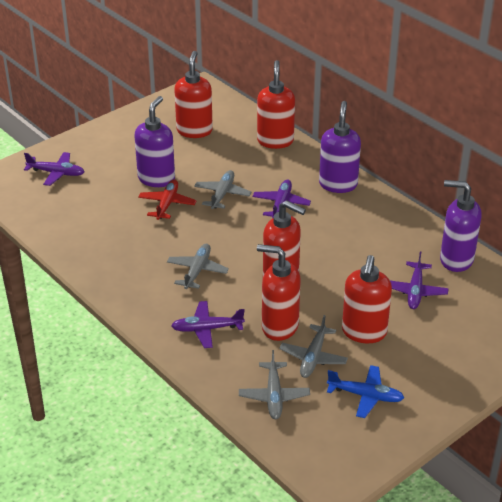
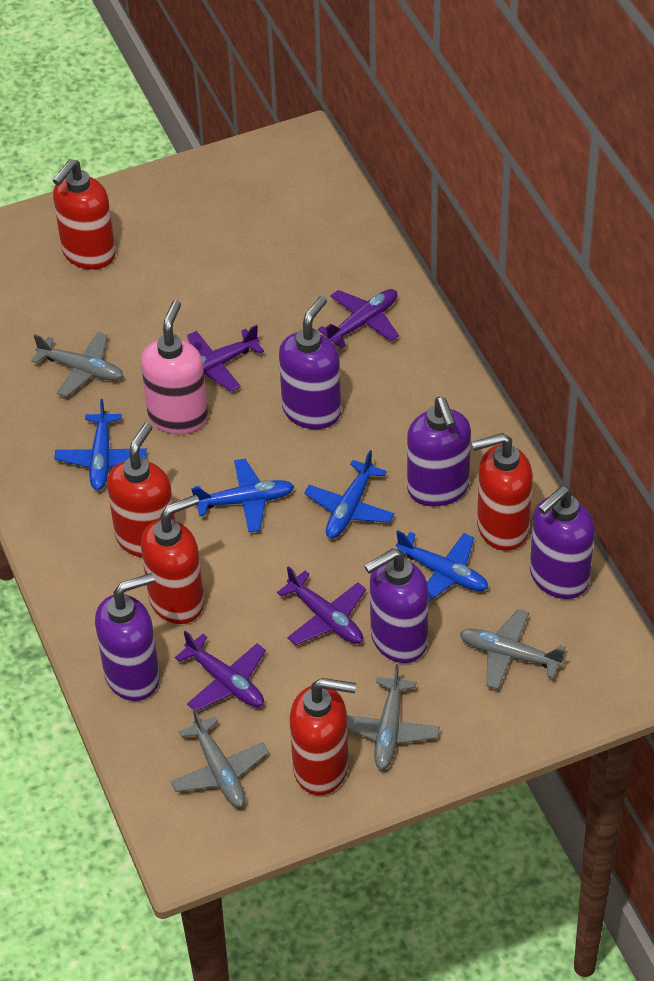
blue plane: [327,365,404,418] = 1 -> [54,399,147,490] [191,459,295,532] [304,450,394,539] [396,530,488,602] = 4
pink soap dispenser: none = 0 -> [141,300,208,434] = 1
purple soap dispenser: [135,96,175,187] [319,101,361,193] [440,180,482,272] = 3 -> [95,573,160,701] [279,296,341,429] [364,548,429,663] [407,397,471,506] [530,486,595,599] = 5
red plane: [138,179,196,220] = 1 -> none = 0

